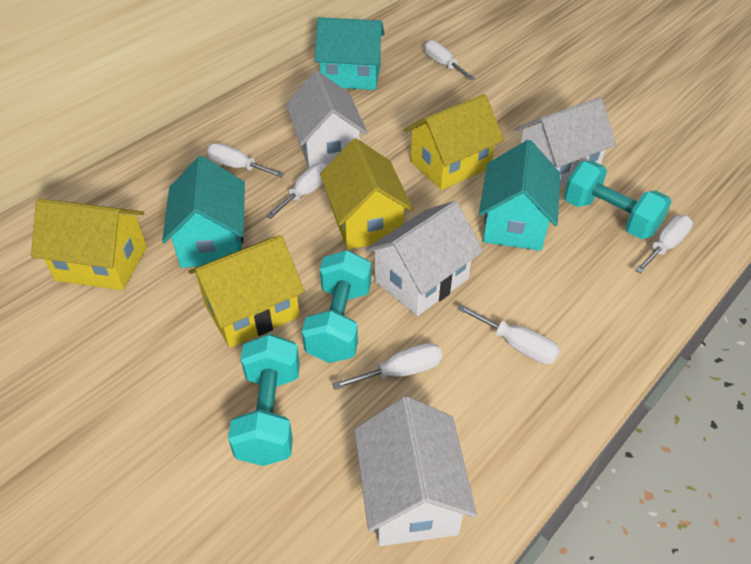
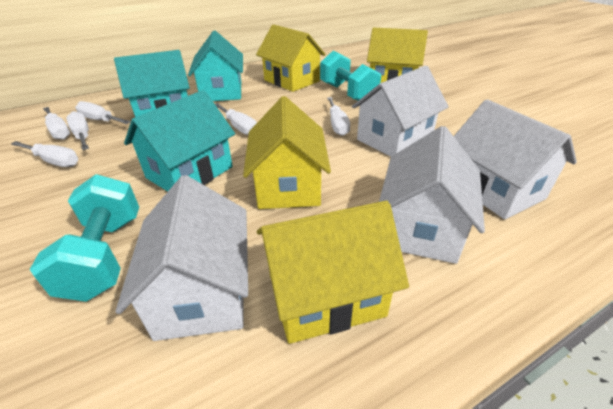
turquoise dumbbell: [228,334,300,466] [302,250,371,363] [564,161,671,239] = 3 -> [30,174,139,302] [320,51,381,101] = 2

